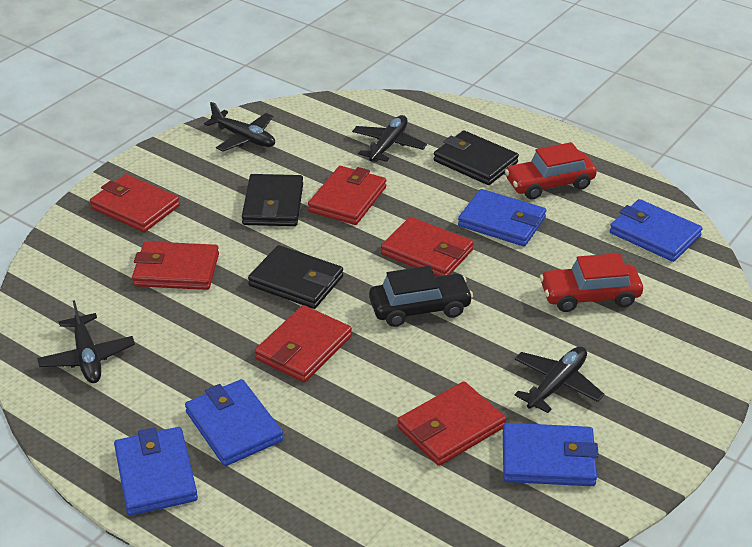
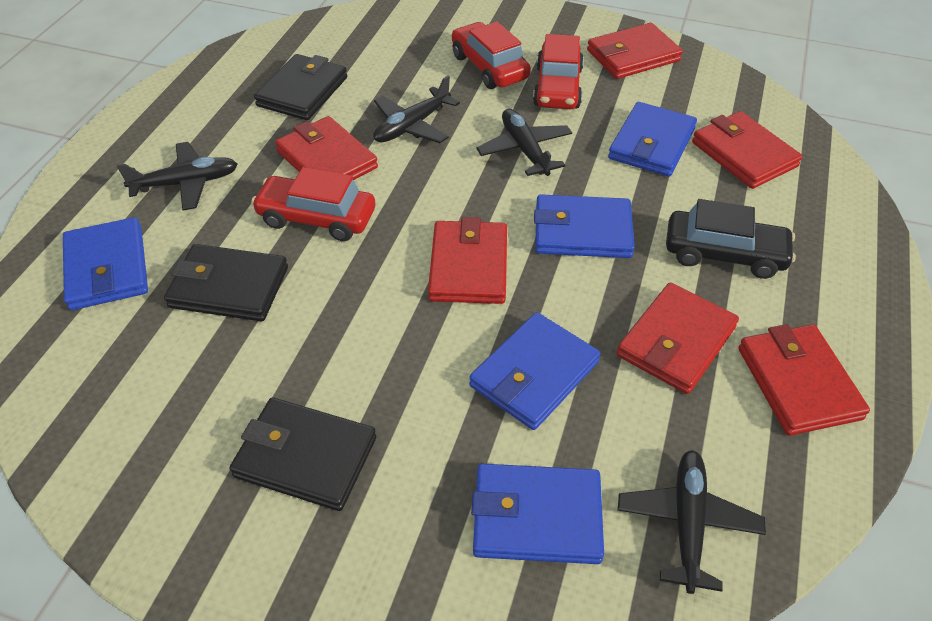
red car: [505,142,597,200] [540,253,643,312] = 2 -> [251,167,375,241] [452,22,531,89] [533,34,584,109] = 3

